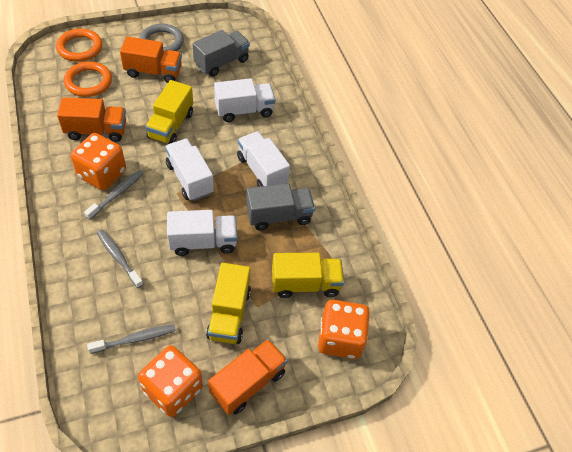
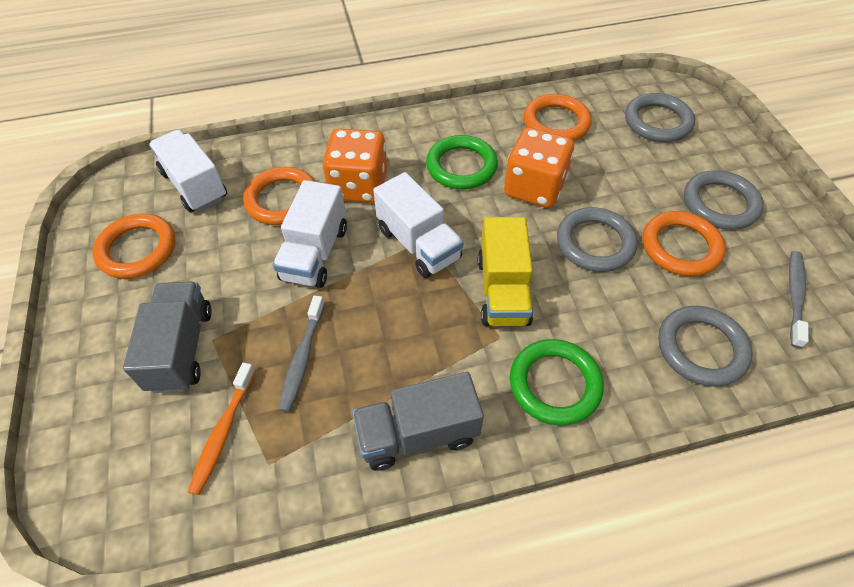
green ring: none = 0 -> [426,135,498,189] [510,339,604,425] = 2
grey ring: [139,23,184,51] = 1 -> [557,207,637,272] [625,93,695,142] [658,306,753,386] [684,170,764,230] = 4
grey toothbrush: [84,170,143,220] [87,324,176,354] [97,229,143,288] = 3 -> [279,295,325,412] [789,251,809,348] = 2
orange dice: [71,133,126,190] [138,345,203,417] [318,300,370,359] = 3 -> [322,128,387,203] [504,127,574,208] = 2
orange ring: [56,29,102,62] [64,61,112,97] = 2 -> [92,214,175,279] [243,167,315,225] [523,94,592,141] [642,211,726,276] = 4
orange toothbrush: none = 0 -> [188,363,255,495] = 1
orange truck: [57,97,126,142] [120,37,182,83] [208,339,288,415] = 3 -> none = 0
white truck: [165,139,214,201] [167,210,237,256] [214,78,275,122] [237,131,290,187] = 4 -> [149,129,227,212] [273,180,347,288] [373,172,464,278] = 3
yellow truck: [145,80,193,144] [206,263,251,344] [272,253,344,298] = 3 -> [478,217,533,326] = 1

